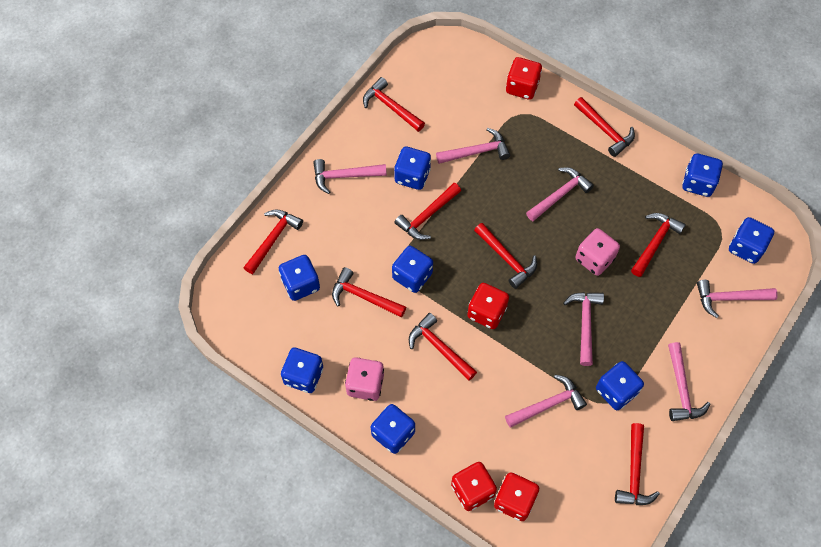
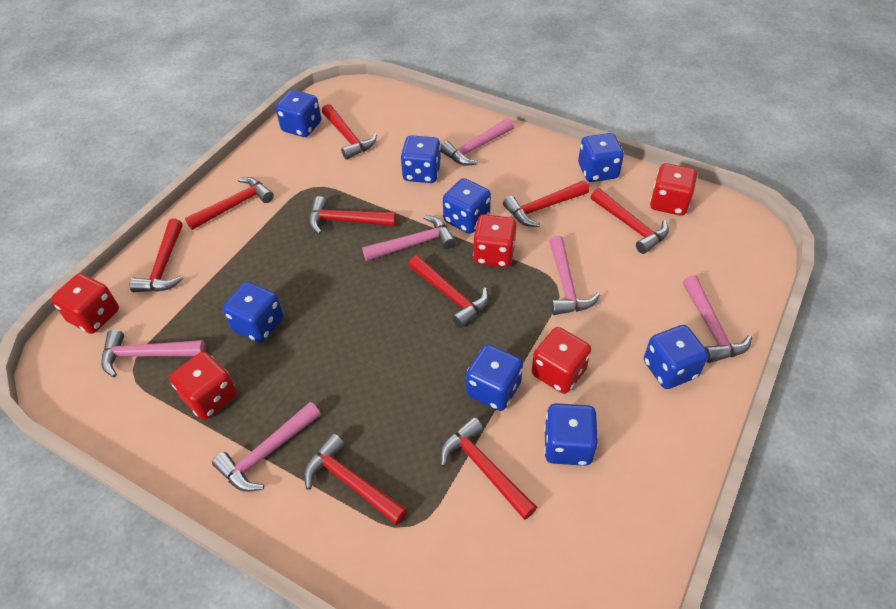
pink dice: [345,357,384,401] [575,228,620,276] = 2 -> none = 0
pink hammer: [313,159,387,194] [436,128,510,164] [505,375,587,428] [526,167,594,221] [563,292,604,366] [668,342,710,421] [697,280,778,318] = 7 -> [101,330,206,377] [212,402,321,492] [362,215,456,261] [440,118,514,166] [549,236,600,315] [683,275,752,363] = 6
red dice: [451,462,497,511] [467,283,509,329] [494,472,539,521] [506,57,542,100] = 4 -> [51,273,119,334] [169,352,237,420] [473,214,517,267] [532,327,591,394] [650,163,697,216] = 5

